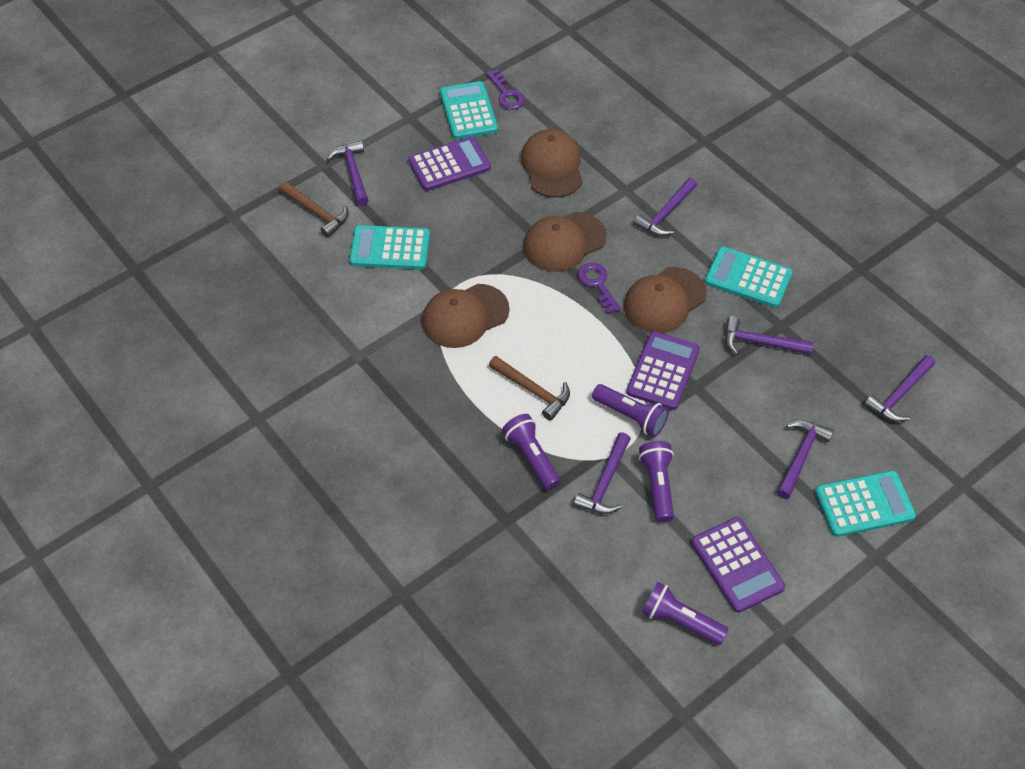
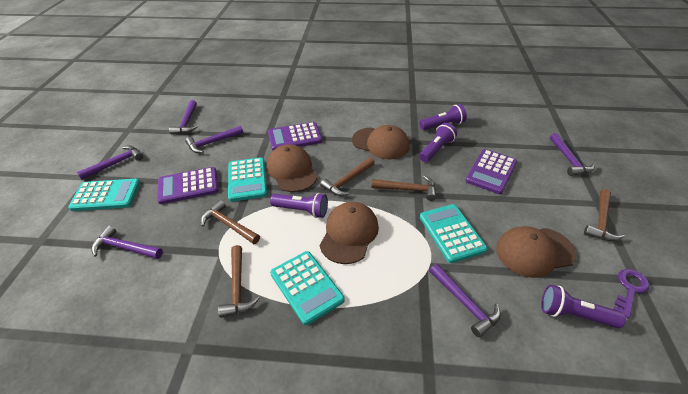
brown hammer: [279,181,349,238] [489,356,570,421] = 2 -> [201,200,260,244] [218,245,259,318] [320,157,375,196] [372,176,436,201] [584,189,625,241] = 5
purple key: [486,69,525,110] [578,263,621,314] = 2 -> [614,269,650,319] = 1

